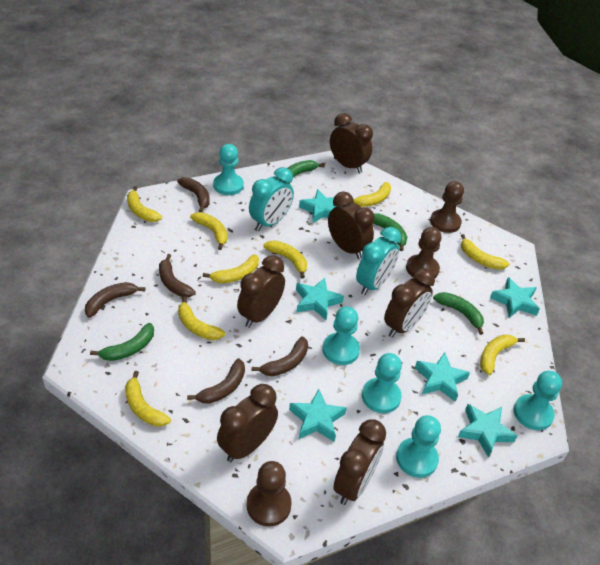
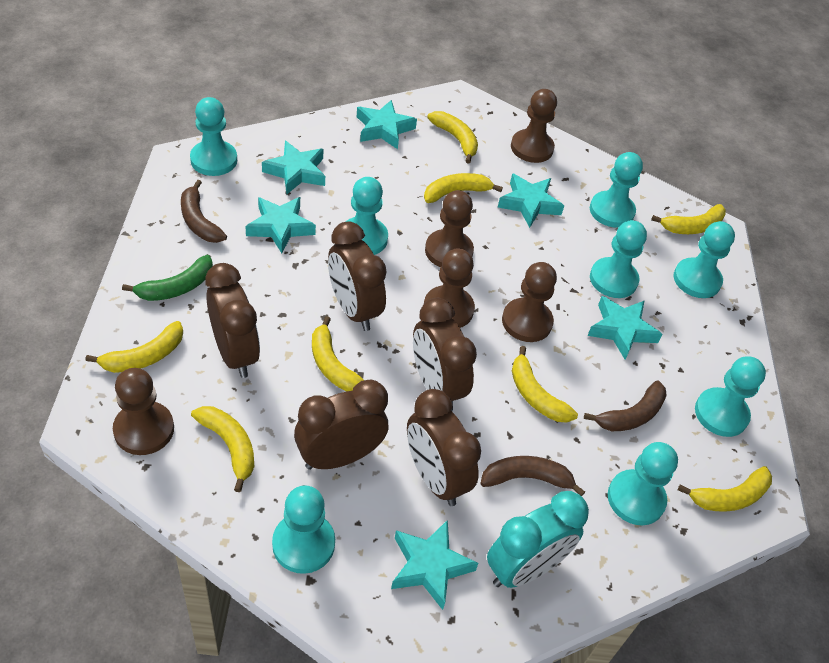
brown banana: [85,282,145,318] [159,254,196,297] [177,177,210,212] [187,358,245,404] [252,336,308,376] = 5 -> [181,180,227,243] [480,456,585,496] [584,380,667,431] = 3
brown clock: [217,384,278,462] [237,255,285,328] [328,191,375,259] [330,113,373,173] [334,419,386,505] [384,268,435,338] = 6 -> [205,263,260,378] [294,379,388,470] [328,221,387,331] [407,389,481,506] [413,298,477,411] = 5
brown pawn: [247,461,292,527] [406,227,442,278] [430,181,464,233] = 3 -> [113,368,174,455] [424,248,475,328] [425,190,474,267] [502,262,557,342] [511,89,557,163] = 5
green banana: [90,323,154,361] [287,160,325,183] [373,214,407,251] [433,292,484,335] = 4 -> [122,255,213,301] = 1
turquoise clock: [249,167,294,231] [356,227,401,295] = 2 -> [487,491,589,588] = 1
turquoise pawn: [213,144,244,195] [322,306,360,365] [362,353,402,413] [396,415,441,478] [513,371,562,430] = 5 -> [190,97,237,176] [272,485,335,574] [345,177,388,255] [590,152,643,228] [590,220,647,298] [608,442,678,525] [674,221,735,298] [695,356,766,437] = 8
yellow banana: [125,371,171,426] [127,186,162,222] [178,297,225,340] [190,212,228,250] [203,254,259,283] [263,240,307,279] [352,182,391,207] [461,234,509,270] [480,334,525,375] = 9 -> [85,321,183,373] [191,406,254,492] [312,316,364,391] [424,173,503,203] [427,111,478,163] [512,346,578,422] [651,204,726,234] [678,466,772,512] = 8

